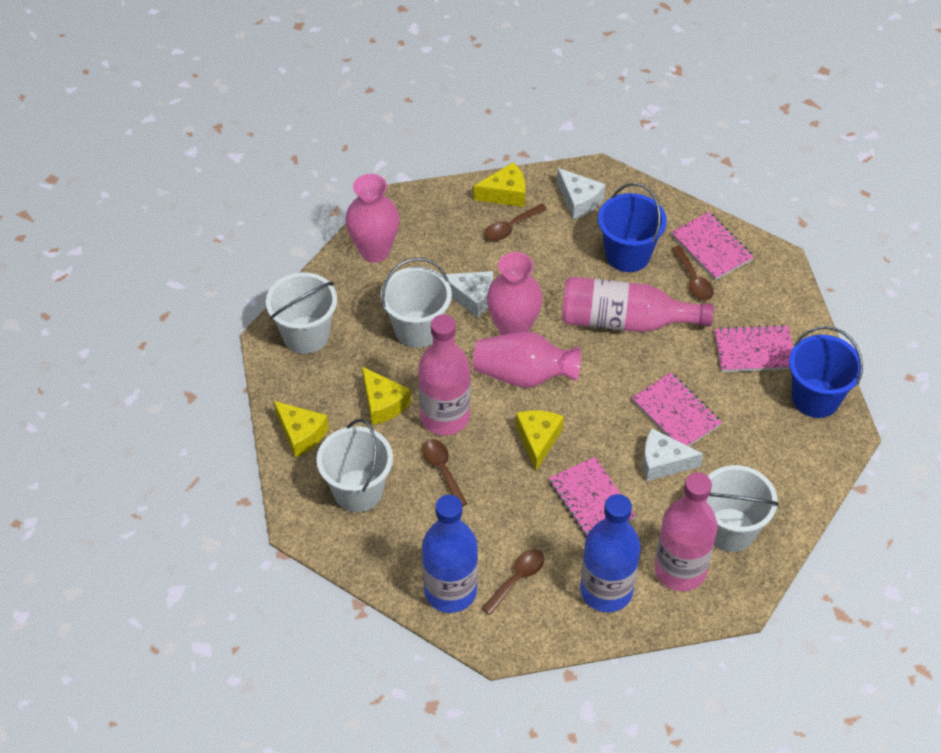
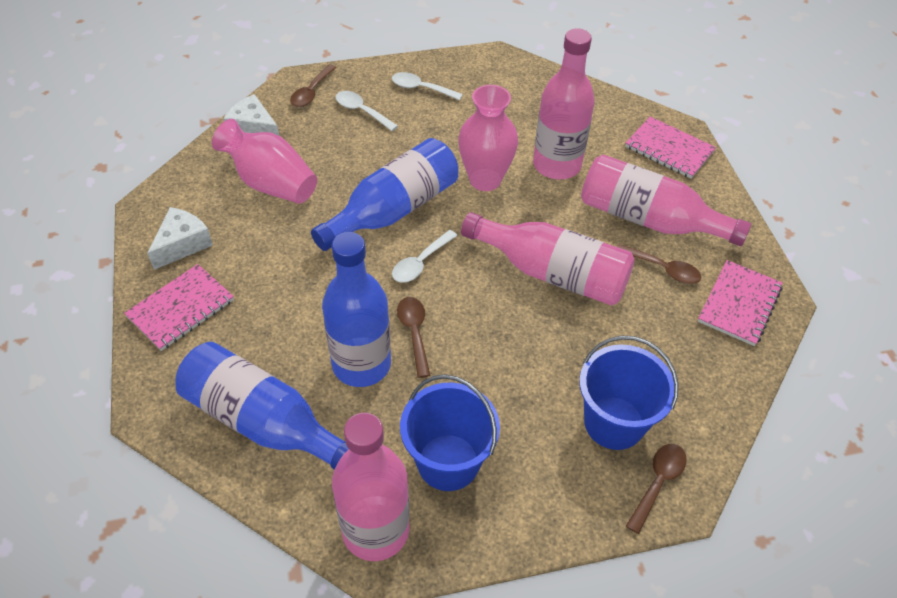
blue bottle: [422,495,478,613] [580,494,641,612] = 2 -> [175,342,349,470] [311,138,458,251] [322,232,391,387] = 3
pink bottle: [418,314,470,435] [562,277,714,332] [654,473,718,591] = 3 -> [332,412,410,561] [461,212,635,306] [533,28,595,180] [581,154,751,246] = 4
pink notebook: [549,457,636,537] [632,372,722,446] [671,212,754,280] [714,324,793,372] = 4 -> [124,264,234,351] [625,116,716,179] [698,260,783,346] = 3
pink vase: [345,174,399,263] [473,332,581,388] [487,252,543,335] = 3 -> [212,119,317,204] [458,85,518,191] = 2
white bucket: [266,272,337,354] [317,419,393,512] [381,258,452,348] [707,465,779,552] = 4 -> none = 0
white cheese: [442,271,493,318] [557,168,606,219] [643,428,703,481] = 3 -> [147,207,213,270] [223,94,279,136] = 2
white spoon: none = 0 -> [335,91,398,131] [392,72,463,101] [392,230,458,283] = 3
yellow cheese: [274,401,329,458] [362,367,411,425] [474,162,526,207] [516,410,564,471] = 4 -> none = 0

